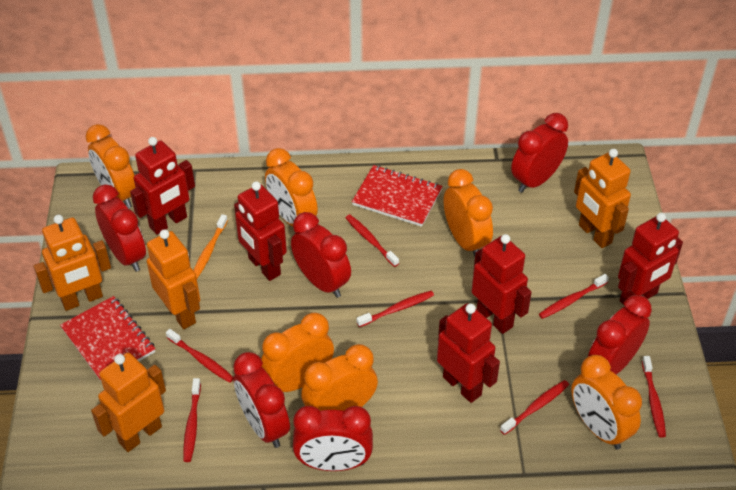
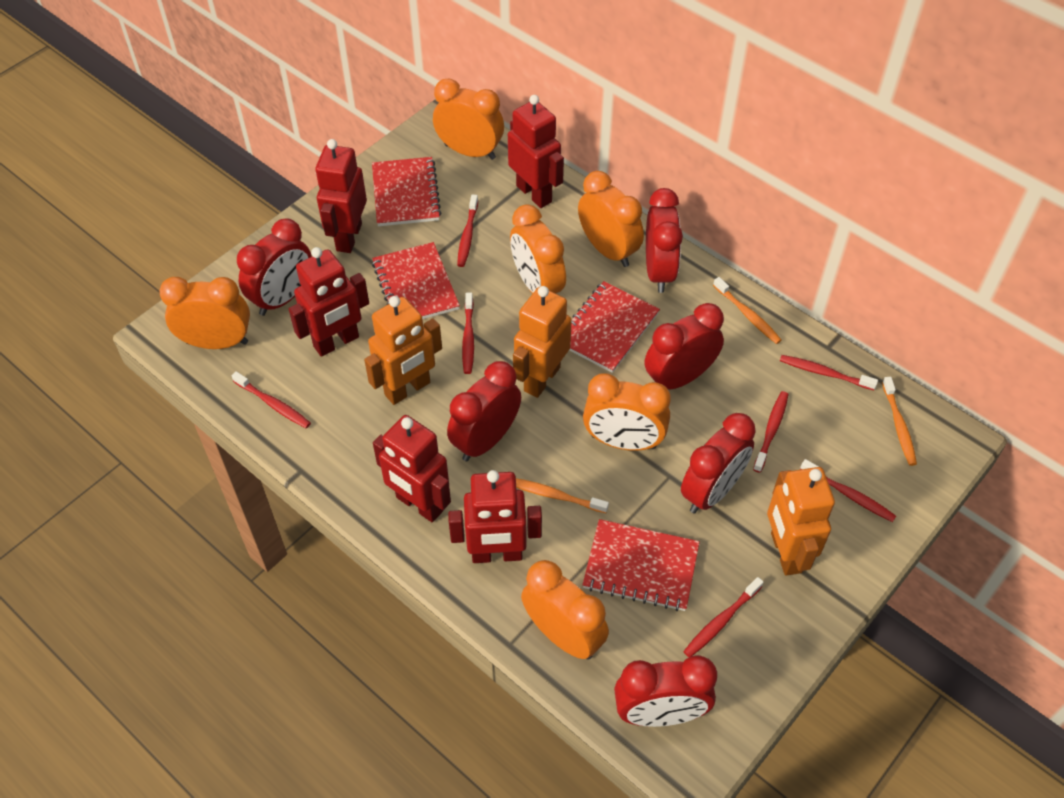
orange robot: [34,215,111,311] [91,353,166,452] [147,229,200,329] [574,149,631,248] = 4 -> [364,296,442,405] [513,286,572,398] [767,467,835,576] = 3
orange toothbrush: [193,214,228,278] = 1 -> [516,478,609,513] [713,277,782,344] [882,377,917,466] = 3
red notebook: [60,296,155,381] [352,165,443,227] = 2 -> [372,157,441,226] [372,242,460,319] [569,281,660,373] [583,519,700,611] = 4

